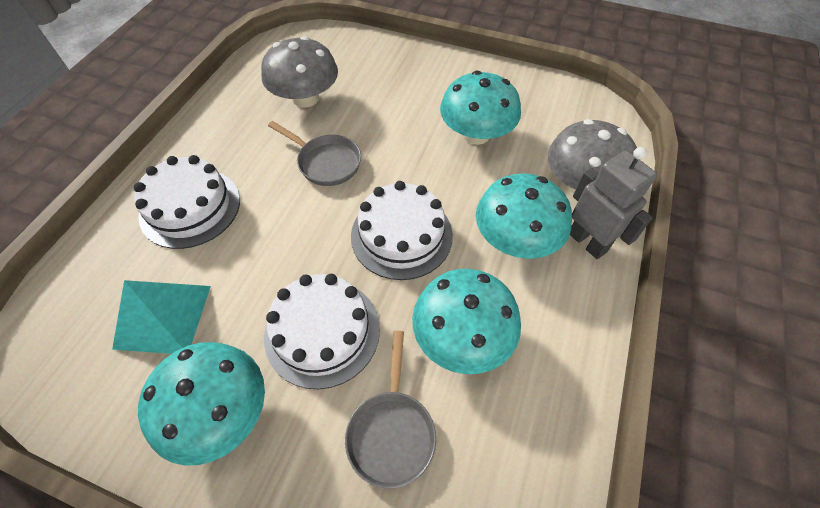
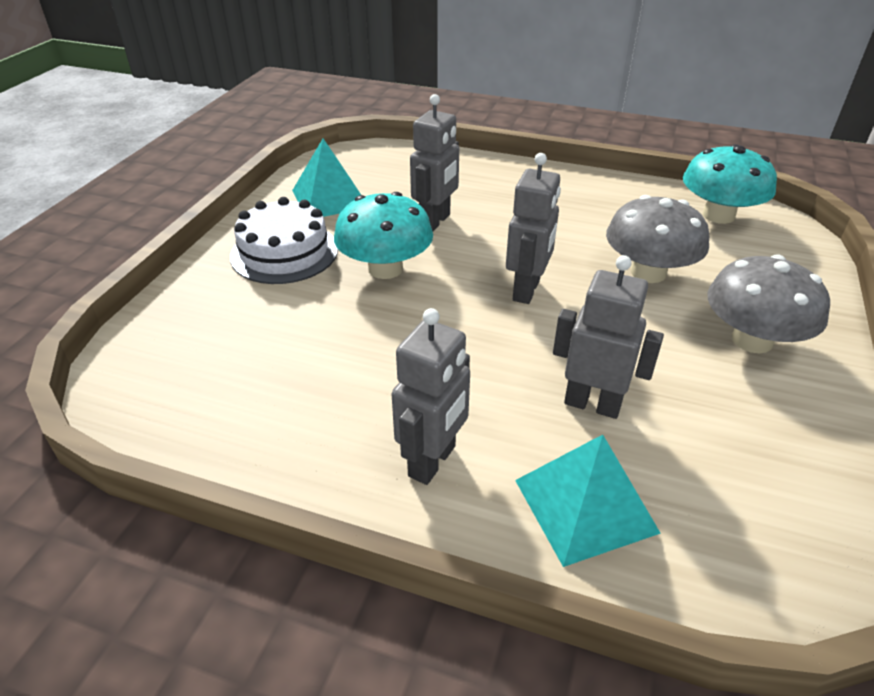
grey pan: [268,121,361,186] [345,331,436,489] = 2 -> none = 0
grey robot: [570,147,657,259] = 1 -> [392,308,470,485] [410,94,459,231] [506,153,561,304] [553,255,664,419] = 4
turquoise mushroom: [138,342,265,466] [412,269,521,374] [440,71,521,145] [476,174,572,259] = 4 -> [334,192,433,279] [683,144,777,224] = 2
turquoise pyramid: [112,280,211,354] = 1 -> [292,138,361,217] [515,435,661,567] = 2
white cake: [134,155,240,249] [264,274,380,389] [351,181,453,280] = 3 -> [230,197,338,284] = 1

